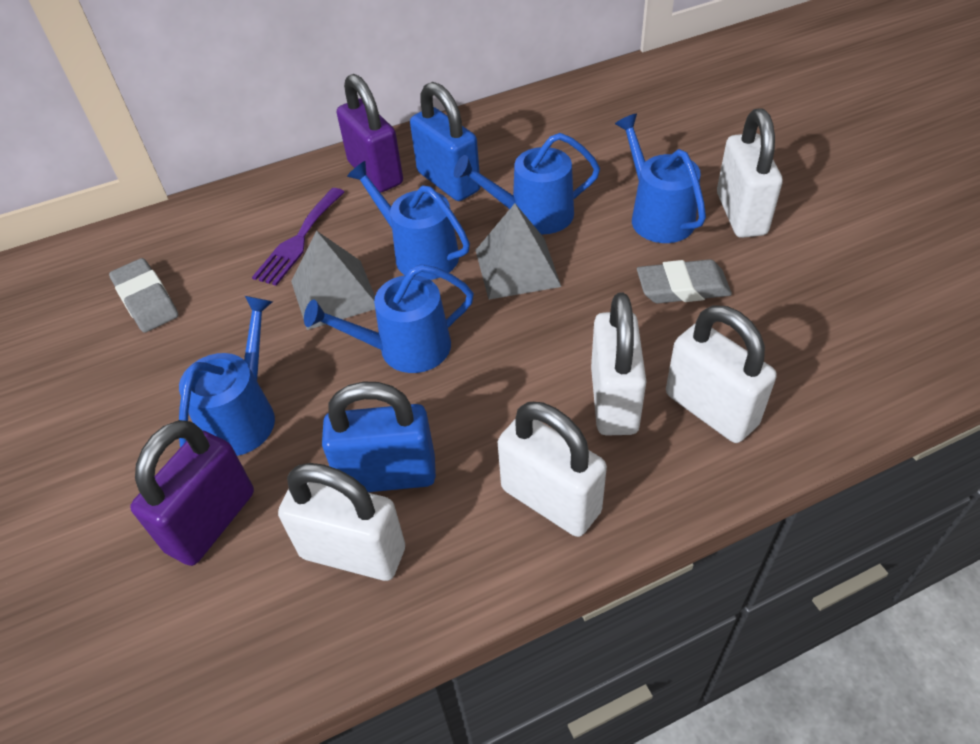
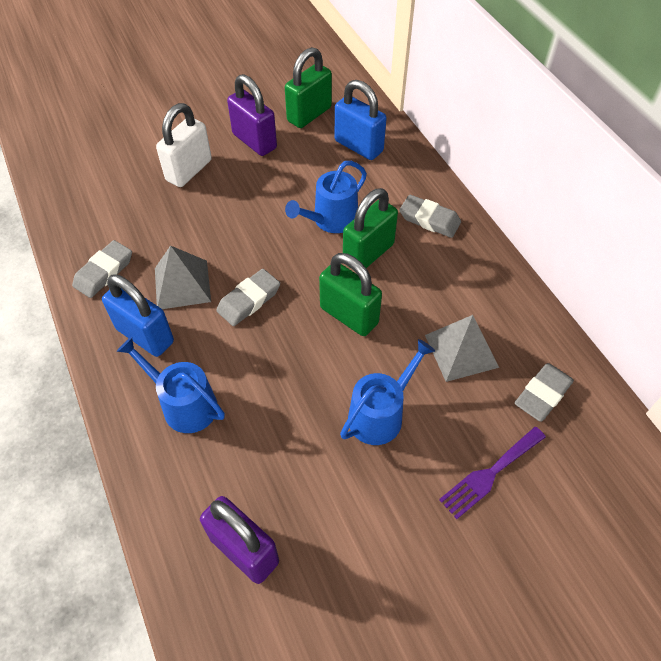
blue watering can: [179,296,275,456] [304,264,474,373] [347,161,470,280] [454,133,600,234] [615,114,706,243] = 5 -> [117,337,225,433] [285,161,367,233] [340,339,435,445] = 3
green padlock: none = 0 -> [285,47,332,128] [319,253,382,336] [343,188,398,269] = 3
grey eraser: [109,258,179,333] [637,259,732,303] = 2 -> [72,240,132,298] [216,269,280,326] [399,195,461,238] [515,363,574,422] = 4
white padlock: [278,463,405,581] [498,402,607,537] [591,293,646,436] [666,305,777,443] [717,108,783,238] = 5 -> [156,103,212,187] = 1

